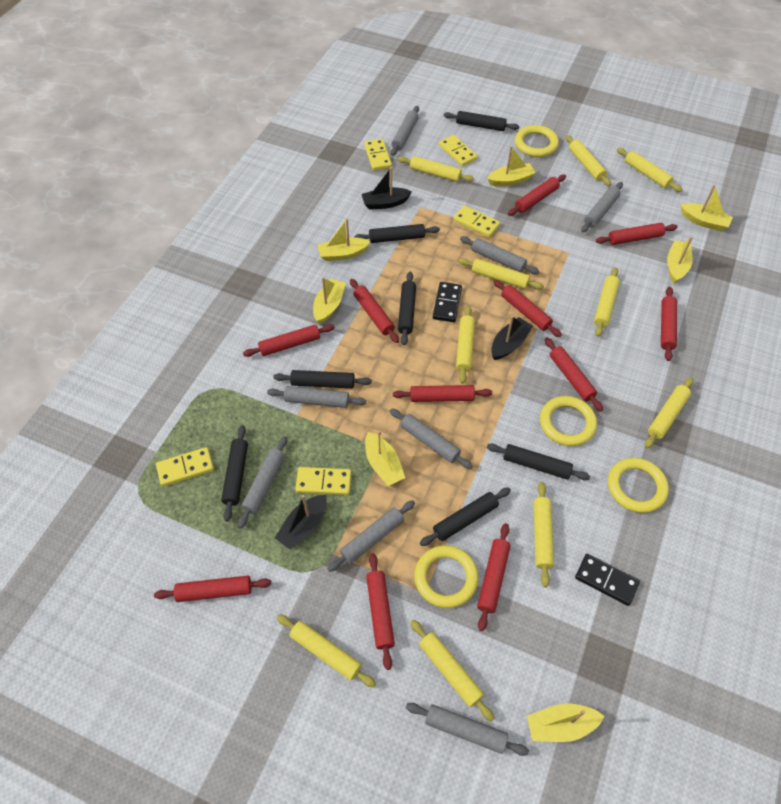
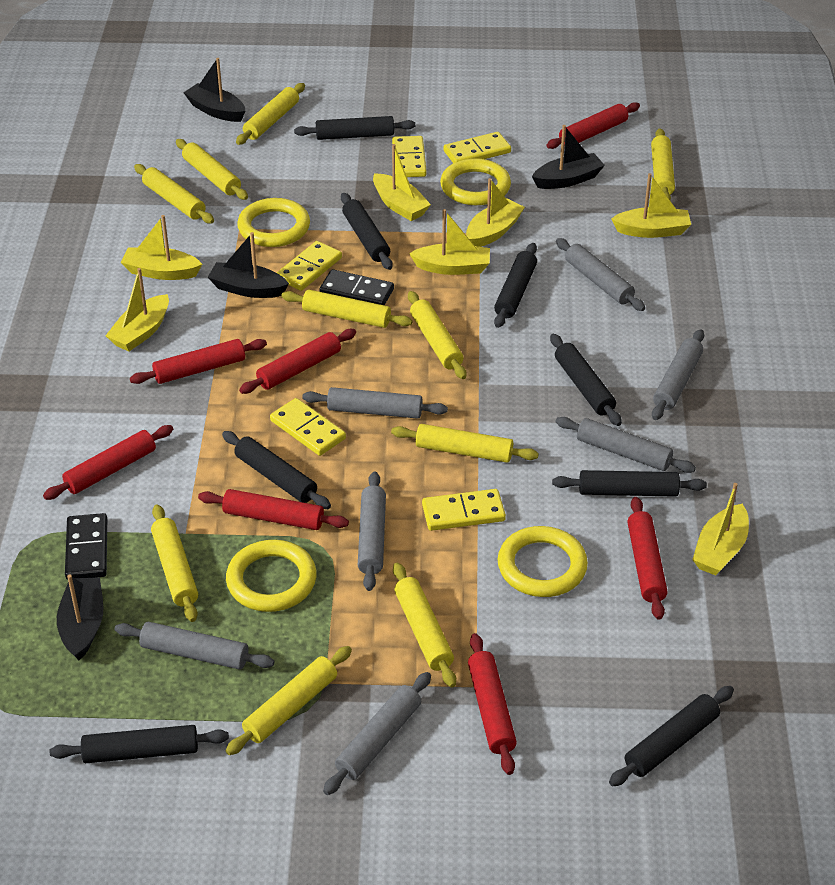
black boat: [275,495,327,549] [362,167,412,210] [491,316,533,360] = 3 -> [57,575,103,661] [184,58,245,122] [208,232,289,298] [532,125,605,189] = 4
black rolling pin: [221,425,248,522] [273,370,372,388] [354,224,440,243] [398,272,416,345] [420,488,511,546] [444,111,519,131] [487,443,590,480] = 7 -> [50,725,229,763] [222,431,331,509] [294,116,415,140] [341,193,393,270] [494,243,537,328] [550,334,622,426] [552,470,707,497] [609,686,734,786] = 8
grey rolling pin: [238,436,287,528] [267,386,366,408] [327,500,415,572] [390,408,473,469] [391,106,419,156] [406,703,529,756] [460,236,539,274] [581,182,623,232] = 8 -> [115,622,275,670] [302,387,448,419] [323,672,431,795] [358,471,386,591] [556,238,645,311] [556,417,696,473] [652,329,704,420] = 7
red rolling pin: [154,576,271,602] [243,324,335,357] [350,279,399,343] [366,553,395,670] [393,385,492,402] [477,523,511,631] [493,280,562,337] [508,175,566,216] [545,338,603,412] [596,223,678,245] [661,287,677,361] = 11 -> [43,425,173,500] [130,339,267,384] [198,489,349,530] [239,329,356,394] [468,633,517,775] [546,102,640,149] [627,497,668,620] = 7

